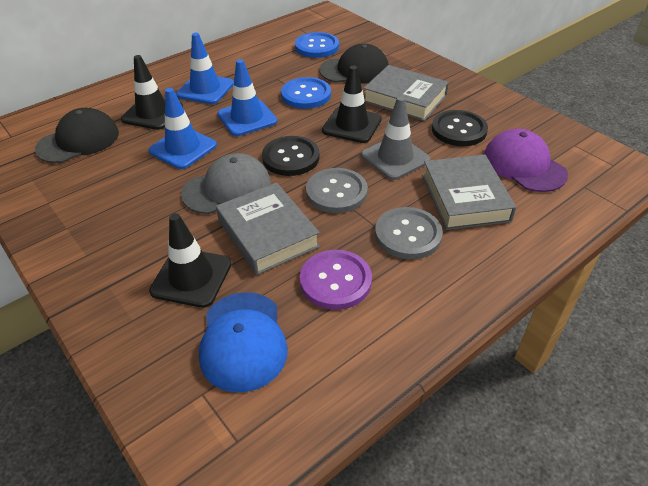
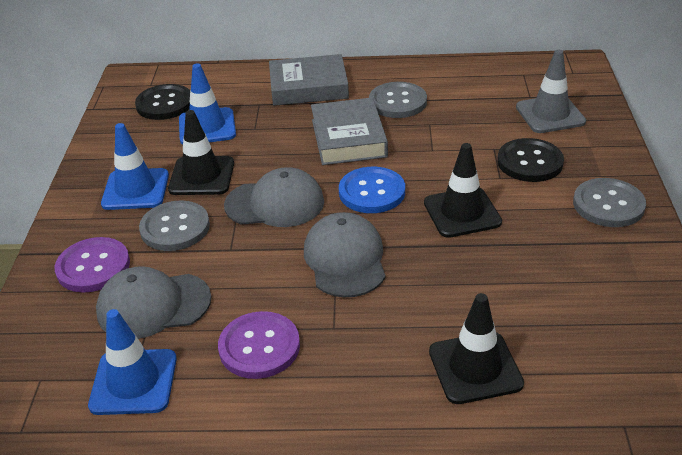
black cap: [35,108,119,163] [319,44,389,83] = 2 -> none = 0
blue button: [281,77,331,109] [295,32,339,58] = 2 -> [339,167,405,213] = 1
blue cap: [199,292,288,392] = 1 -> none = 0
grey book: [216,182,320,275] [363,65,449,121] [422,154,516,230] = 3 -> [269,54,349,106] [311,98,388,165] = 2
grey button: [306,168,368,213] [375,207,443,259] = 2 -> [139,200,210,251] [369,82,427,118] [573,178,646,227] = 3
grey cap: [181,153,271,214] = 1 -> [96,266,211,339] [224,167,324,227] [304,212,386,297] = 3
purple button: [300,250,372,310] = 1 -> [55,237,130,293] [218,311,300,379] = 2
purple cap: [484,129,568,192] = 1 -> none = 0

